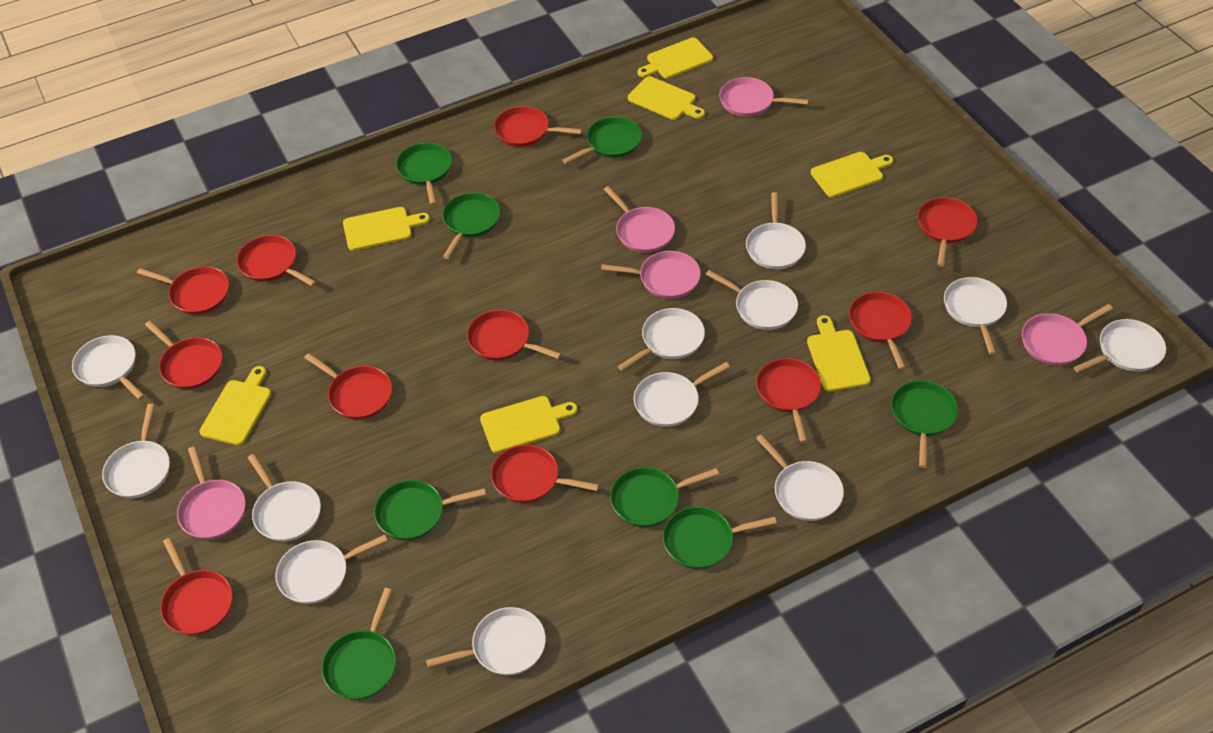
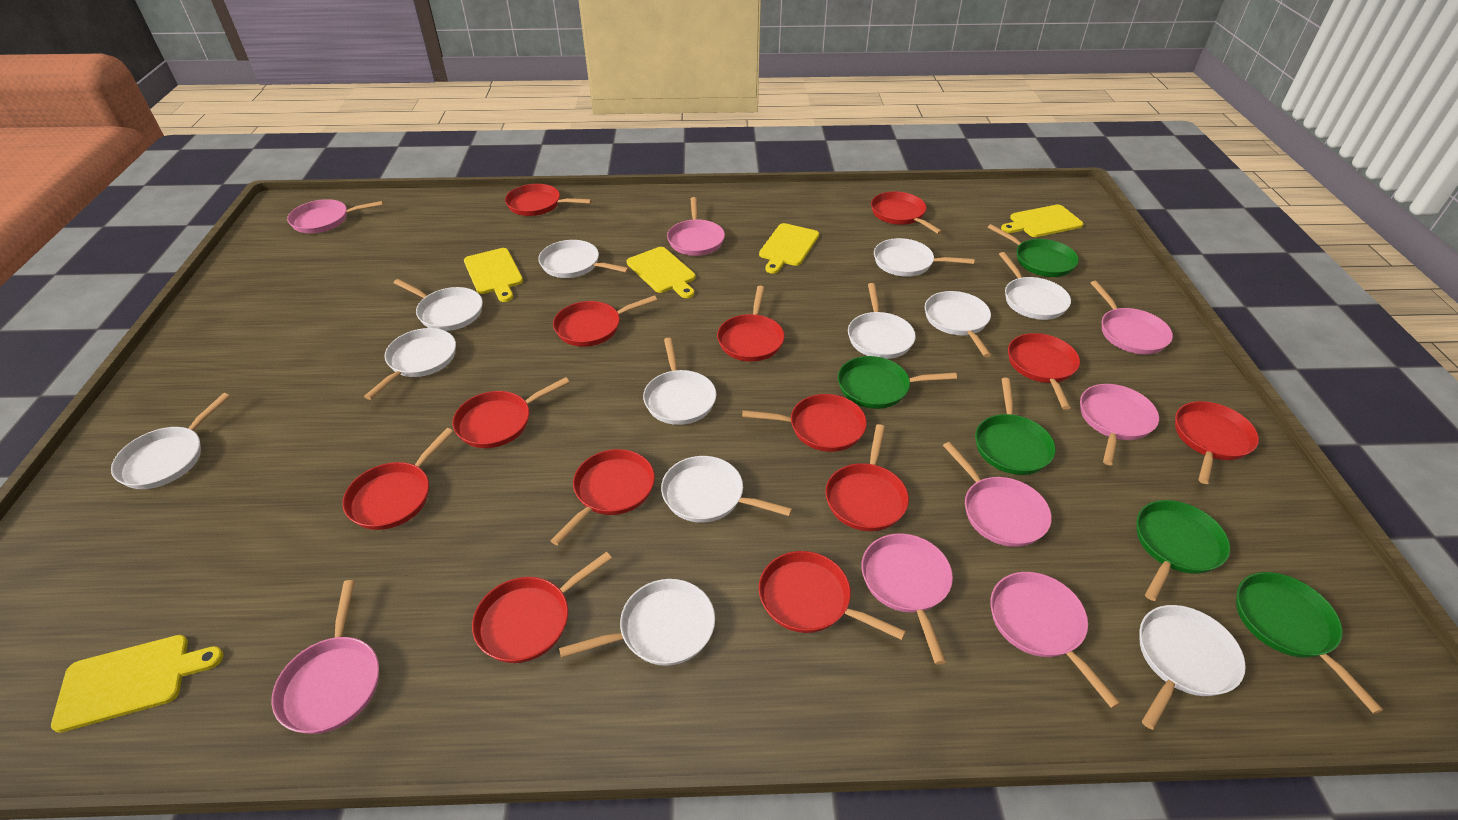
green pan: [322,588,396,700] [374,480,486,540] [396,143,452,205] [442,192,500,259] [562,116,642,164] [610,467,719,527] [663,507,777,569] [891,380,958,468] = 8 -> [838,356,957,409] [975,378,1056,475] [988,224,1079,277] [1136,500,1230,601] [1236,572,1383,714] = 5
pink pan: [177,446,246,540] [601,251,701,299] [604,186,675,253] [719,77,809,117] [1022,304,1113,366] = 5 -> [272,580,379,734] [287,199,383,233] [667,197,725,256] [861,533,953,665] [943,442,1052,547] [990,572,1121,709] [1080,384,1159,465] [1090,281,1173,354] = 8
red pan: [137,266,229,315] [145,321,222,389] [160,538,233,635] [237,235,316,286] [304,353,392,419] [467,310,562,361] [491,444,599,503] [494,106,582,147] [756,358,821,443] [849,292,912,370] [917,197,978,267] = 11 -> [342,428,454,530] [452,377,570,448] [472,552,612,663] [505,184,592,216] [551,449,655,545] [553,295,657,347] [717,286,785,362] [742,394,867,452] [758,551,906,640] [825,424,909,531] [871,191,943,234] [1008,333,1080,410] [1175,401,1259,484] = 13
yellow cutting board: [200,366,271,445] [343,207,430,251] [480,396,578,453] [628,76,705,120] [637,38,713,79] [807,315,871,392] [811,152,893,197] = 7 -> [51,635,223,733] [464,248,523,302] [627,247,696,298] [759,223,819,274] [1001,204,1083,237] = 5

